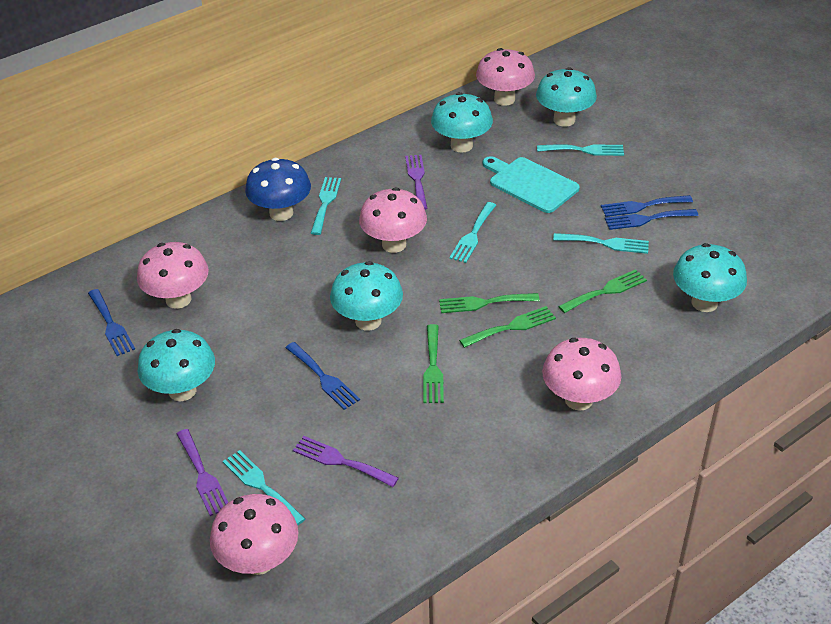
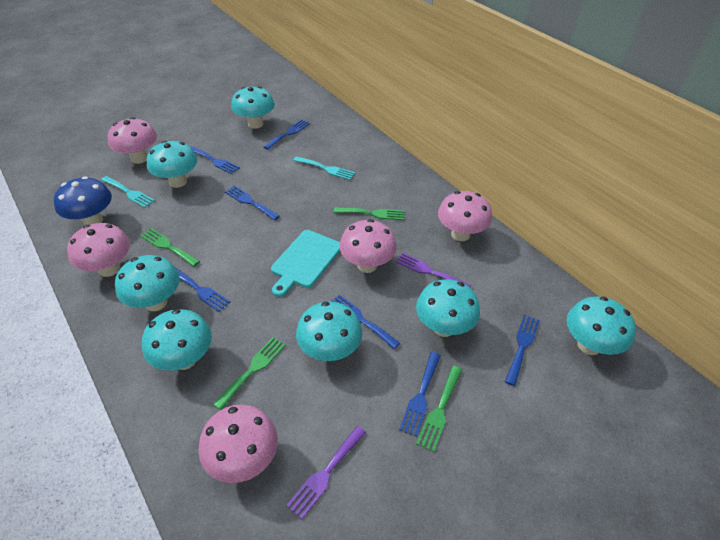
blue fork: [88,289,135,356] [285,342,360,410] [601,195,693,217] [605,209,698,230] = 4 -> [175,267,230,312] [190,146,240,174] [225,186,280,220] [264,119,310,150] [332,295,400,349] [399,352,441,437] [505,315,540,386] = 7
purple fork: [177,429,228,516] [293,436,399,487] [405,155,427,210] = 3 -> [286,426,366,519] [396,253,471,288] = 2
turquoise fork: [223,450,305,526] [311,177,341,235] [449,202,496,263] [537,144,624,156] [553,233,649,254] = 5 -> [101,176,155,208] [293,156,355,180] = 2
turquoise mushroom: [138,329,215,401] [330,261,403,331] [431,92,493,153] [536,67,597,127] [673,243,747,312] = 5 -> [115,255,180,311] [142,309,212,370] [147,141,198,188] [231,86,275,129] [296,302,362,361] [416,279,480,337] [567,296,636,355] = 7

